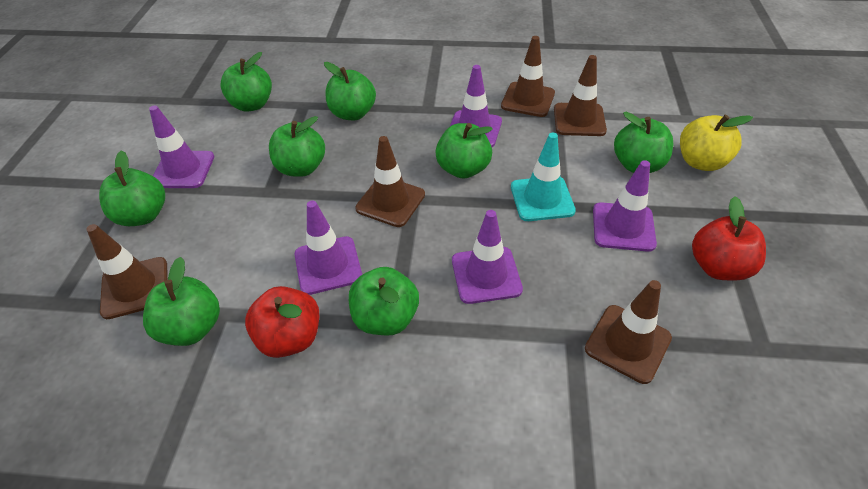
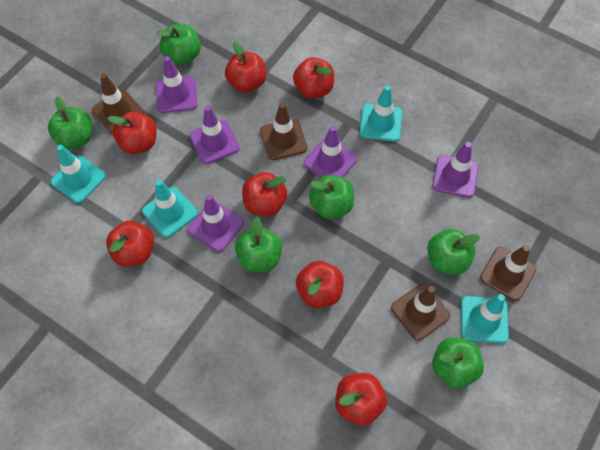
brown traffic cone: [87,224,168,319] [355,136,425,227] [501,36,555,117] [554,55,607,136] [585,280,672,384] = 5 -> [92,74,144,134] [260,103,307,160] [391,284,450,341] [480,245,536,301] = 4
green apple: [99,151,165,226] [143,257,220,346] [220,52,272,112] [269,116,325,177] [324,62,376,120] [349,267,419,336] [435,123,493,179] [614,112,673,173] = 8 -> [48,96,92,149] [156,24,201,65] [235,217,282,272] [309,175,354,219] [427,229,480,275] [432,337,484,388] = 6
red apple: [245,286,319,358] [692,196,766,281] = 2 -> [106,221,154,266] [107,112,157,154] [225,41,266,93] [242,172,287,216] [293,57,334,99] [296,261,344,308] [335,373,387,426] = 7
turquoise traffic cone: [511,133,576,221] = 1 -> [51,145,106,203] [142,180,198,238] [360,85,403,142] [461,294,509,343] = 4
yellow apple: [680,115,753,171] = 1 -> none = 0

